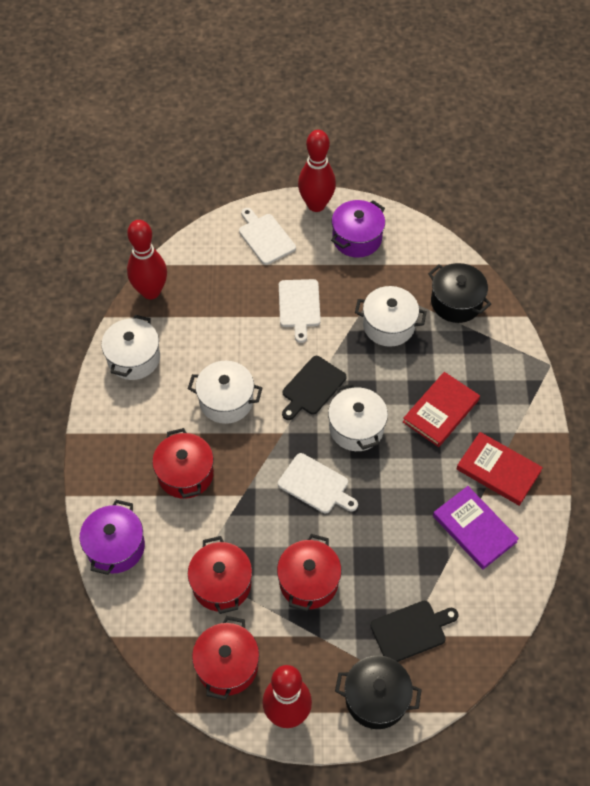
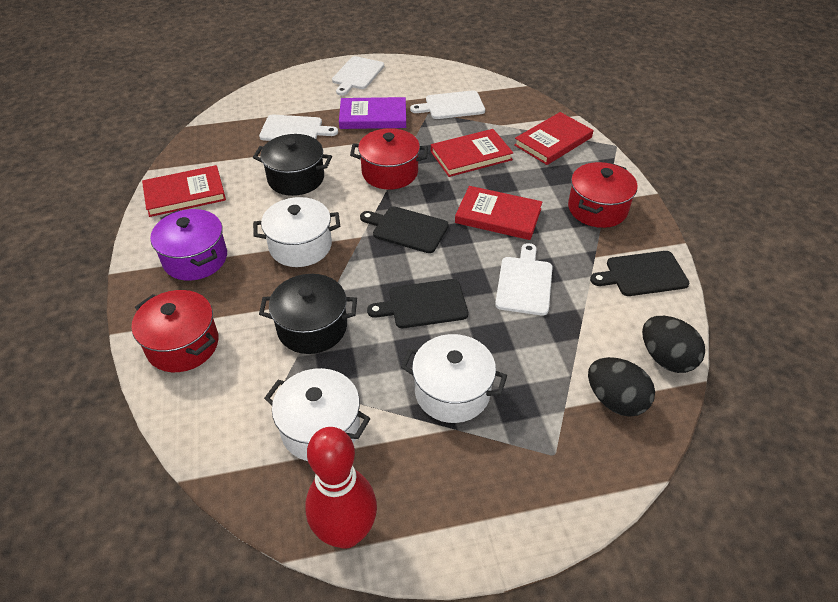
black cutting board: [282,356,347,420] [370,600,459,662] = 2 -> [360,206,449,253] [367,279,468,328] [590,251,689,296] = 3
black egg: none = 0 -> [588,357,655,417] [642,316,705,373] = 2
purple pot: [80,500,145,575] [331,200,385,258] = 2 -> [150,209,227,281] = 1
red book: [403,372,480,447] [456,432,543,506] = 2 -> [142,165,226,217] [431,129,513,177] [455,186,542,240] [514,112,593,165] = 4
red bowling pin: [127,220,167,299] [262,665,312,728] [298,130,336,212] = 3 -> [305,427,377,549] = 1
red pot: [152,428,214,499] [188,536,252,614] [192,616,259,700] [277,534,342,611] = 4 -> [132,290,219,372] [350,128,428,189] [568,162,638,228] = 3
white cutting board: [239,208,296,265] [278,453,358,513] [279,279,321,343] = 3 -> [259,114,338,141] [332,56,384,96] [410,91,485,119] [495,243,553,315] = 4
white pot: [101,315,160,380] [188,361,262,424] [328,383,388,451] [355,286,427,347] = 4 -> [253,197,340,267] [264,368,371,461] [401,334,507,423] = 3

